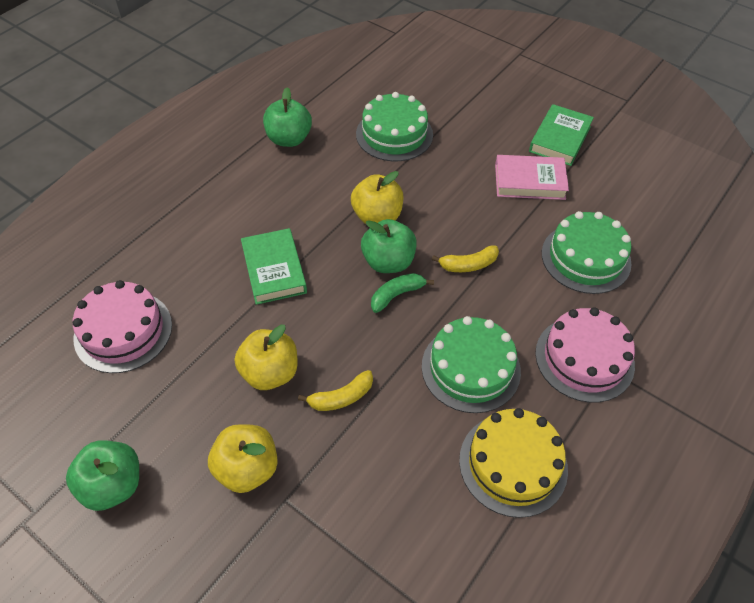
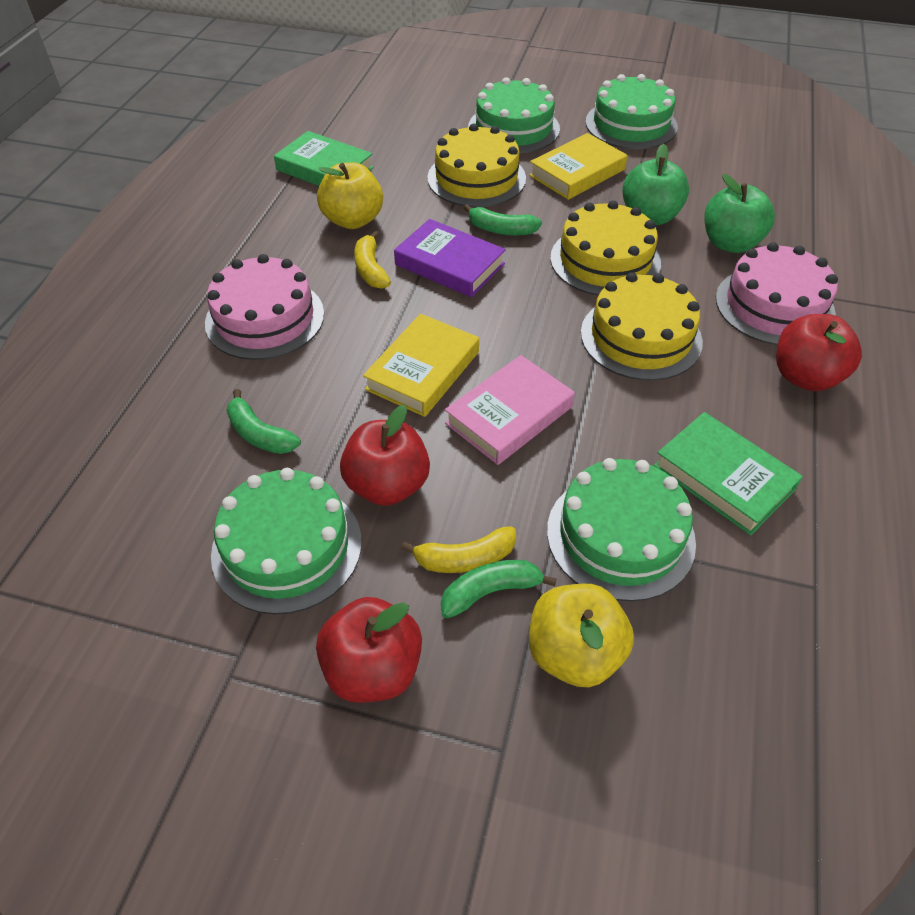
green apple: [66,440,139,511] [263,87,312,147] [361,219,417,273] = 3 -> [622,144,689,225] [704,174,775,253] = 2
green banana: [371,273,434,313] = 1 -> [226,389,301,454] [441,560,557,618] [463,204,542,236] = 3
green cake: [356,92,433,161] [422,316,521,413] [542,211,632,294] = 3 -> [211,468,362,614] [468,77,560,153] [547,458,696,601] [585,74,678,149] = 4
purple book: none = 0 -> [394,219,506,297] = 1
red apple: none = 0 -> [316,597,422,703] [340,405,430,506] [776,314,862,391] = 3
yellow apple: [208,424,278,493] [235,325,298,390] [351,171,404,224] = 3 -> [317,162,383,229] [529,584,634,687] = 2
yellow book: none = 0 -> [363,314,479,417] [529,133,627,200] = 2
yellow cake: [459,408,568,518] = 1 -> [427,123,526,207] [550,200,661,296] [581,272,703,381] = 3

